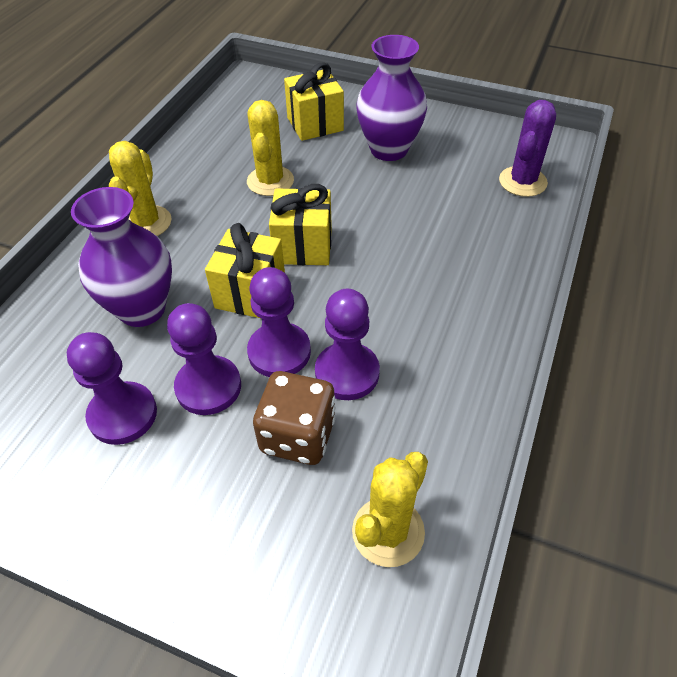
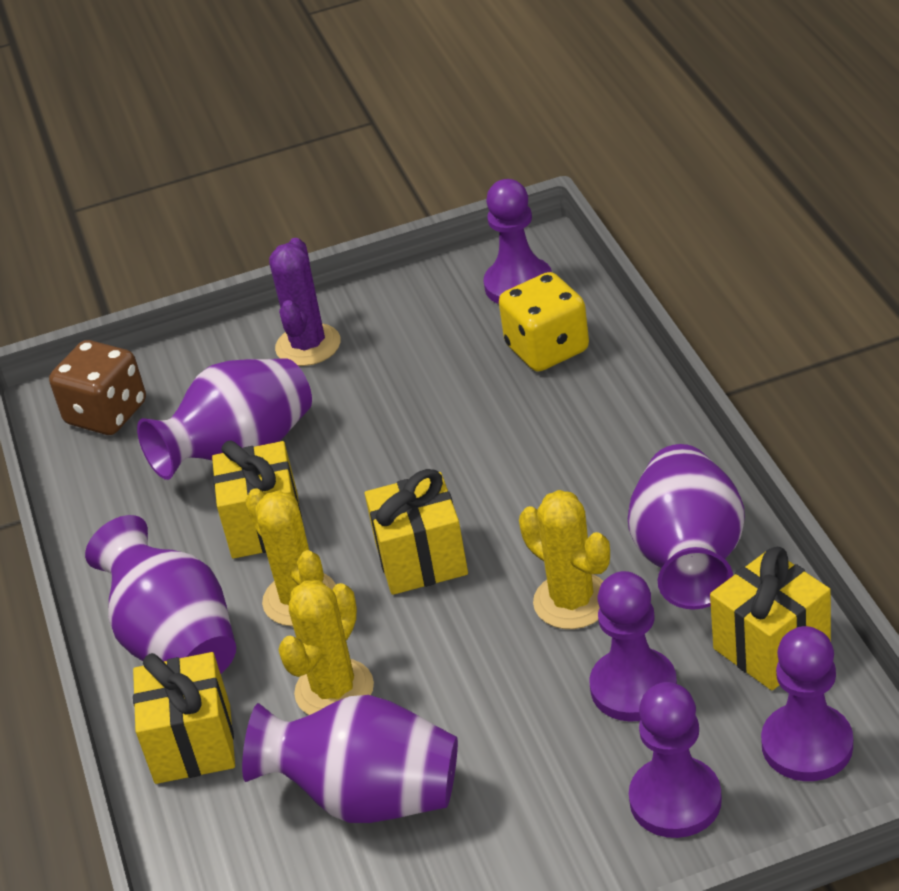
purple vase: [71,187,172,327] [356,35,427,161] = 2 -> [85,515,236,674] [137,358,312,480] [242,695,458,823] [628,444,745,610] = 4
yellow dice: none = 0 -> [499,272,589,372] = 1
yellow gift: [205,223,285,318] [269,184,332,265] [284,62,344,141] = 3 -> [133,652,235,784] [212,440,302,559] [365,469,468,595] [710,547,831,690] = 4

